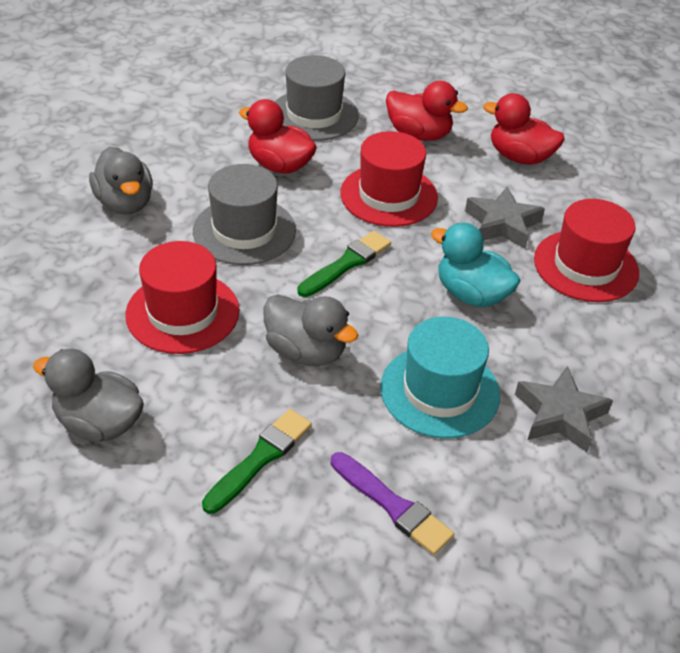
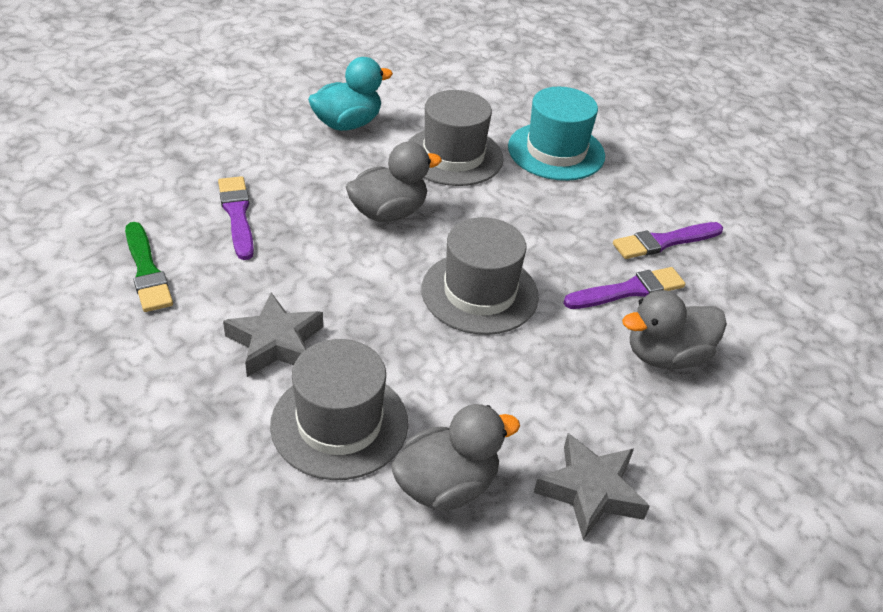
green brush: [202,409,312,514] [298,231,391,297] = 2 -> [125,222,173,312] = 1
grey hat: [193,164,296,265] [275,55,359,141] = 2 -> [270,339,408,480] [408,90,504,186] [421,217,539,335] = 3
purple brush: [331,452,454,555] = 1 -> [218,176,254,260] [563,267,686,309] [613,222,723,259] = 3
red duck: [239,99,317,174] [386,81,468,141] [483,93,565,165] = 3 -> none = 0
red hat: [125,241,239,354] [340,131,438,227] [534,199,639,302] = 3 -> none = 0

